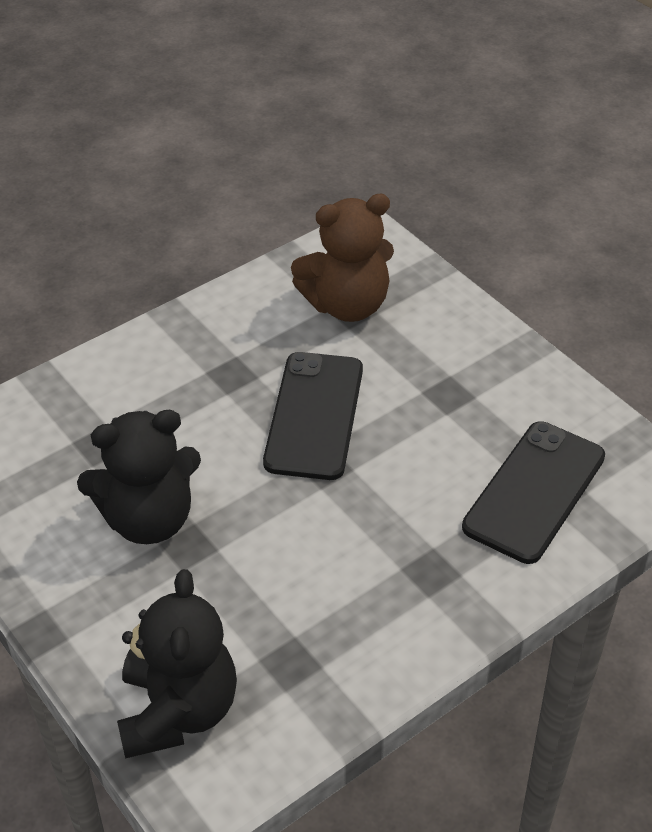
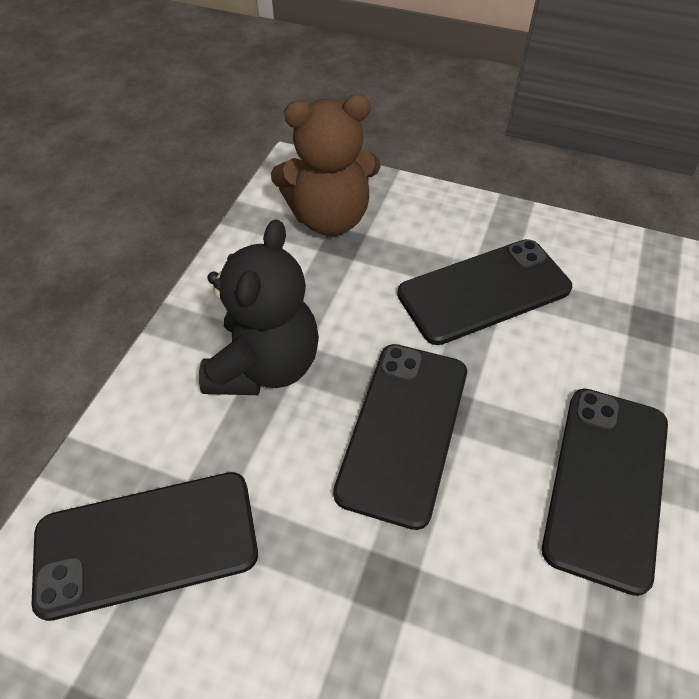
black phone: [263,352,363,480] [462,421,605,564] = 2 -> [31,472,258,621] [333,344,467,530] [397,239,572,345] [542,389,668,596] = 4
black teddy bear: [77,410,201,544] [117,569,237,759] = 2 -> [199,219,319,395] = 1

